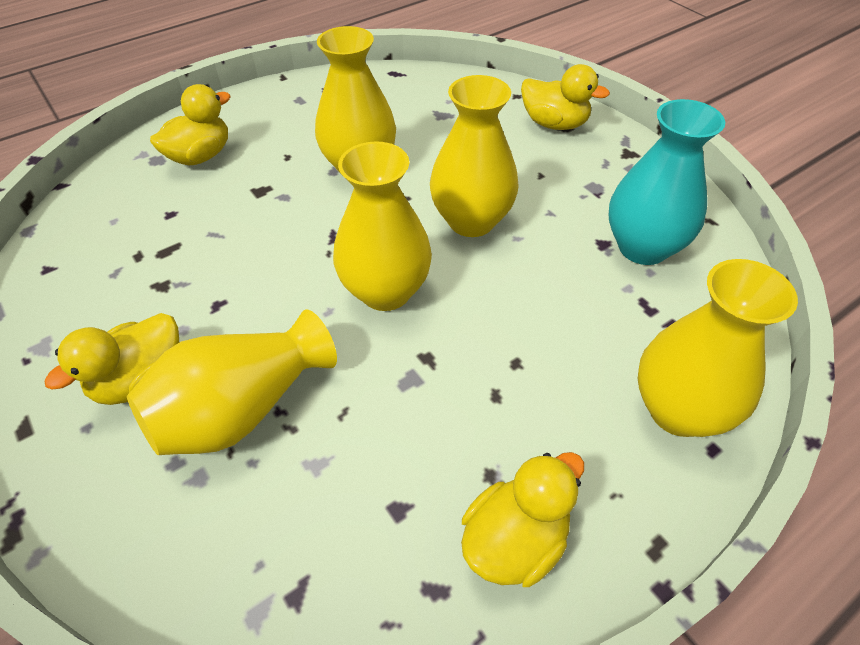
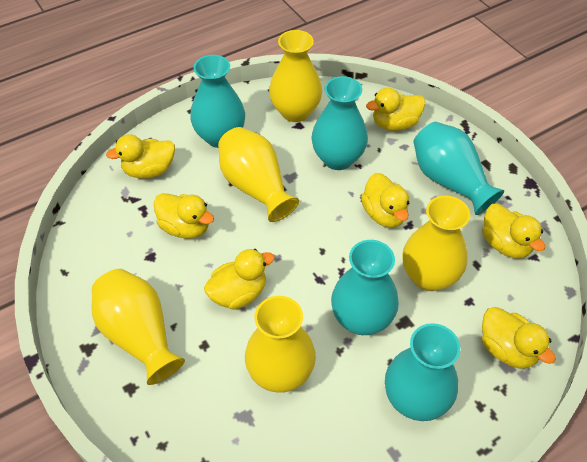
turquoise vase: [609,99,725,265] = 1 -> [190,55,245,148] [311,76,368,170] [331,240,399,335] [385,323,460,421] [413,122,504,215] = 5
yellow duck: [45,313,179,405] [150,84,231,165] [461,452,584,587] [521,64,610,130] = 4 -> [106,134,175,179] [154,193,214,239] [204,249,275,310] [361,173,409,228] [366,87,425,131] [482,203,545,259] [482,307,556,369] = 7

